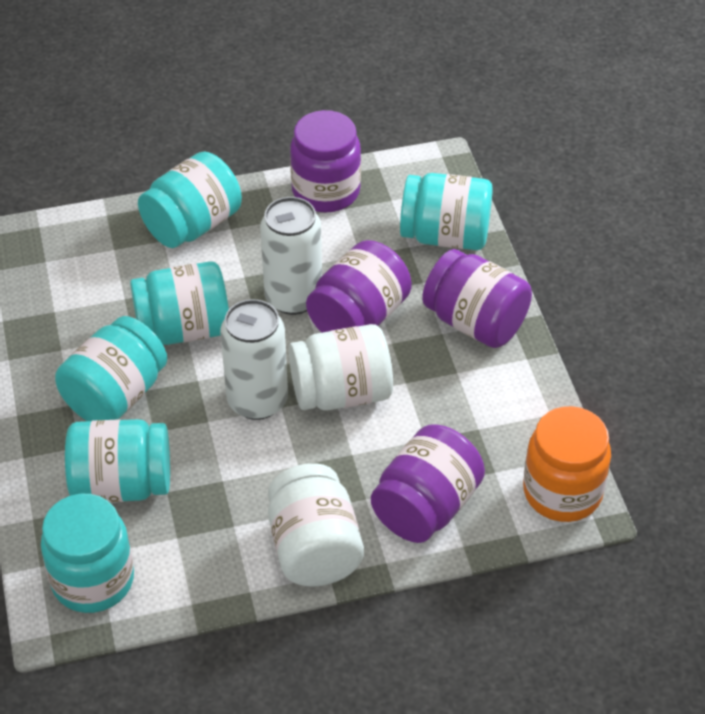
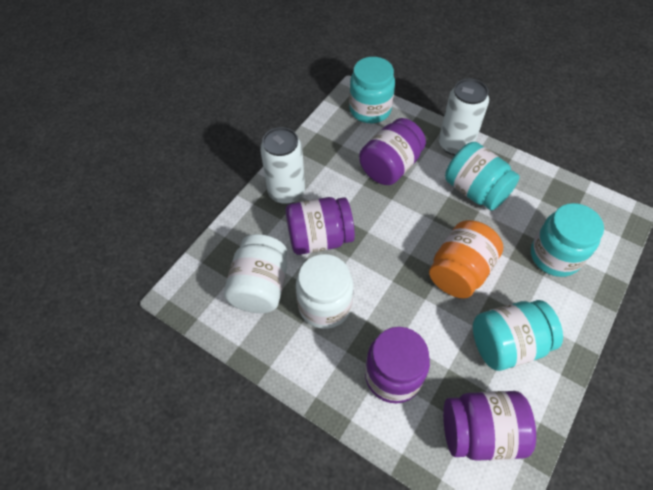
turquoise jar: [41,494,134,613] [55,316,167,421] [65,419,170,502] [130,261,229,345] [138,151,242,248] [400,173,493,250] = 6 -> [349,57,395,123] [445,142,520,210] [473,300,563,371] [531,203,604,277] = 4

